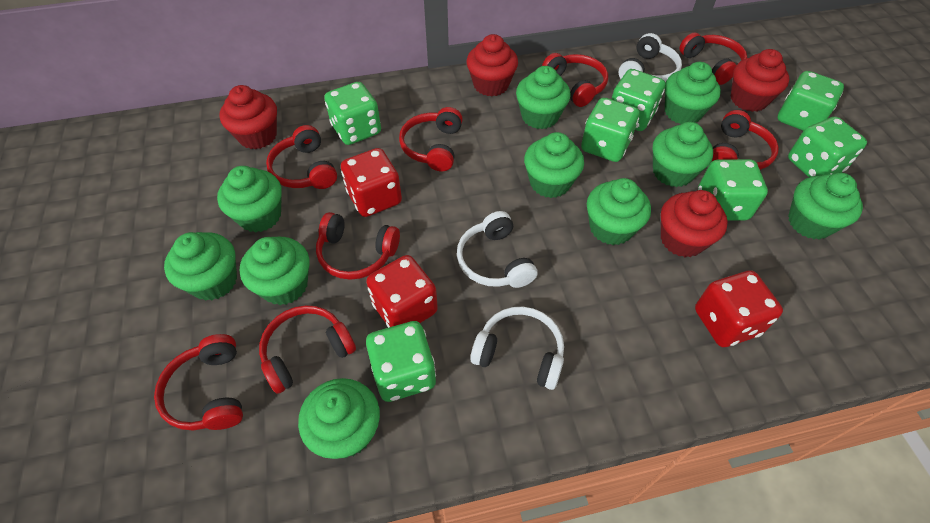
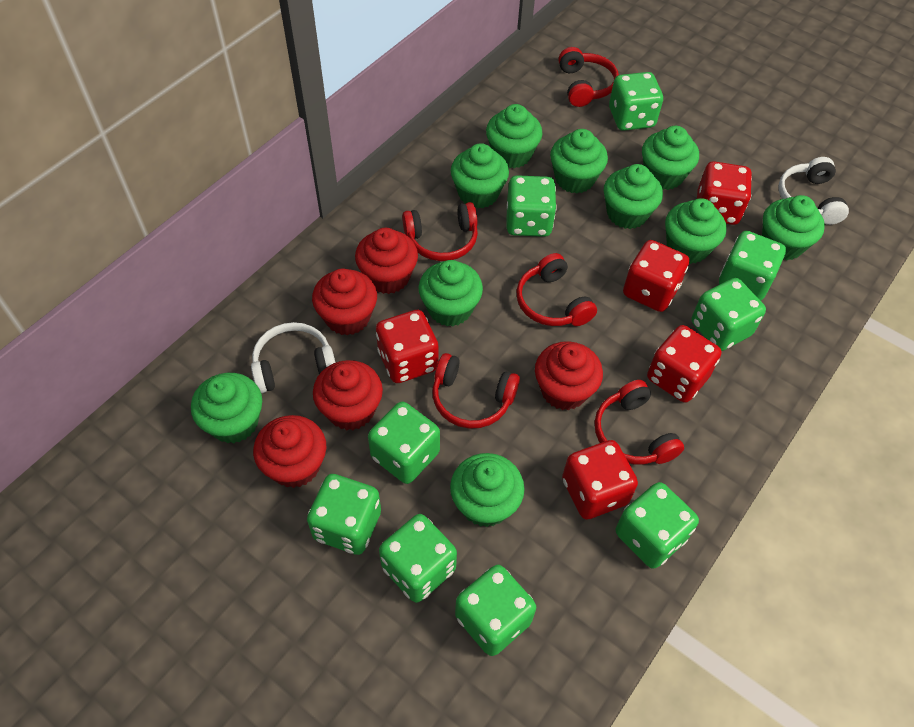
green dice: [325,82,381,145] [366,321,436,402] [581,98,639,162] [612,69,665,131] [698,159,768,221] [778,71,844,131] [788,117,867,177] = 7 -> [307,474,381,555] [368,402,440,484] [379,514,457,603] [455,565,536,656] [507,175,557,237] [609,72,663,131] [616,482,699,569] [692,278,766,351] [719,231,786,301] = 9
red cupcake: [219,85,277,149] [466,34,518,96] [661,190,728,257] [731,49,789,112] = 4 -> [253,415,326,488] [312,269,377,336] [313,360,383,430] [355,228,418,294] [535,341,603,410] = 5
red dice: [341,148,402,217] [366,255,438,328] [695,271,783,347] = 3 -> [376,310,438,383] [562,440,638,520] [623,240,689,312] [647,325,721,403] [697,161,752,225] = 5
red headphones: [154,334,243,431] [259,305,356,394] [266,125,337,189] [316,212,400,280] [399,107,463,171] [542,53,608,107] [679,32,747,85] [712,110,779,170] = 8 -> [402,202,478,261] [432,353,520,429] [516,253,597,326] [558,47,619,107] [595,380,684,464] = 5
white headphones: [457,211,538,288] [470,307,564,390] [619,33,682,83] = 3 -> [251,322,335,393] [778,157,849,225] = 2

